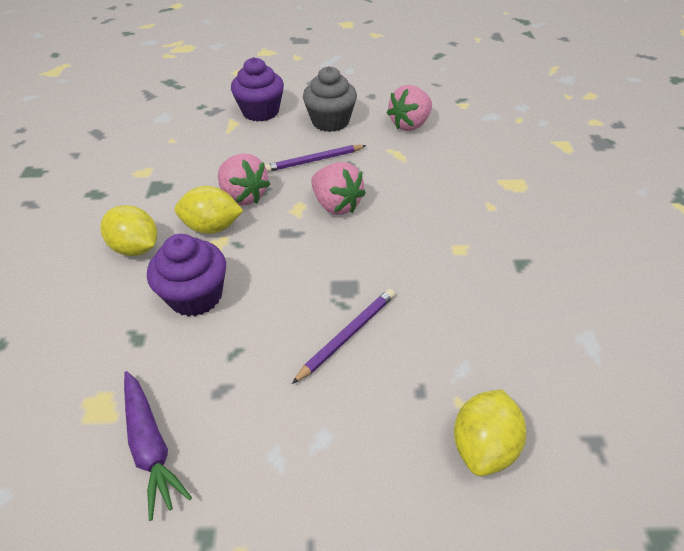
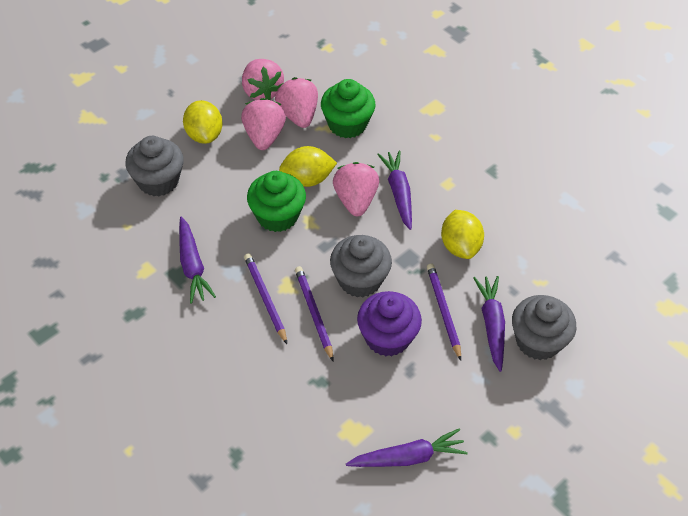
green cupcake: none = 0 -> [247,171,306,232] [321,79,376,138] = 2
grey cupcake: [303,66,357,132] = 1 -> [125,136,184,196] [330,235,392,297] [512,295,576,360] = 3
pink strawberry: [218,153,270,205] [311,162,366,215] [387,85,432,131] = 3 -> [241,98,286,150] [242,59,284,100] [275,77,318,128] [333,162,379,216] = 4
purple carrot: [124,371,192,521] = 1 -> [179,217,216,304] [346,428,468,467] [377,151,412,230] [473,276,505,372] = 4
purple cupcake: [147,234,226,317] [231,57,284,122] = 2 -> [357,291,422,357] = 1
purple pencil: [265,145,367,172] [292,289,395,384] = 2 -> [244,253,287,344] [295,266,333,361] [427,263,461,361] = 3

